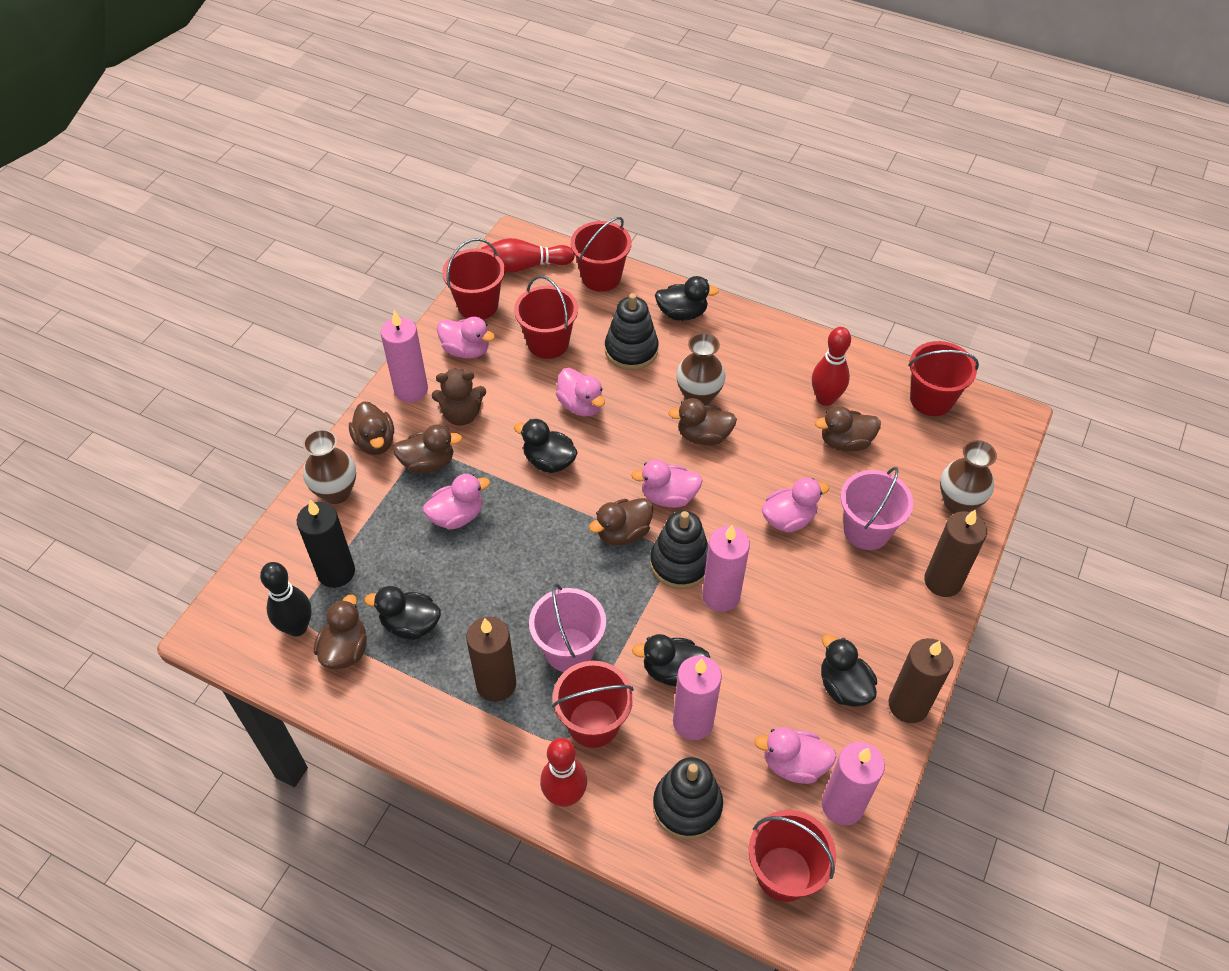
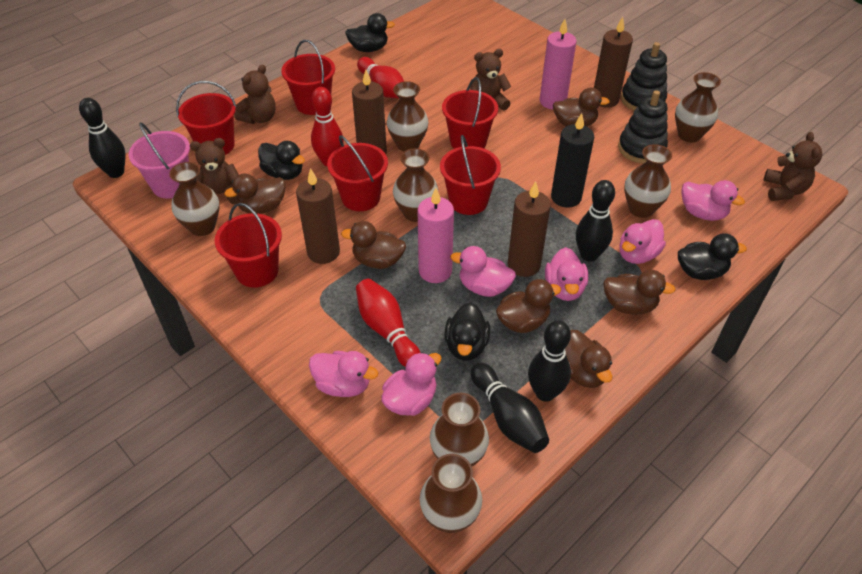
black bowling pin: [260,562,312,637] = 1 -> [79,98,126,178] [471,363,549,453] [528,320,571,402] [576,180,615,262] = 4
black duck: [364,586,441,640] [514,419,578,473] [632,634,711,687] [655,276,719,321] [821,634,877,707] = 5 -> [258,141,305,180] [345,13,395,52] [444,302,490,361] [678,233,747,280] = 4
black stacking toy: [605,293,659,370] [650,511,708,589] [653,757,723,840] = 3 -> [618,90,668,164] [621,42,667,111] = 2
brown candle: [466,616,516,702] [888,638,954,723] [924,510,987,597] = 3 -> [296,168,340,264] [352,70,387,154] [508,181,551,277] [594,17,633,108] = 4
brown teddy bear: [432,368,486,425] = 1 -> [190,138,239,204] [235,65,276,124] [470,49,511,110] [764,132,822,201] = 4
brown vase: [303,429,356,504] [676,333,726,405] [940,440,997,514] = 3 -> [169,162,220,236] [387,81,429,151] [393,148,438,222] [420,454,482,533] [430,393,489,466] [624,144,672,218] [675,72,721,143] = 7
pink bucket: [529,583,606,672] [841,467,913,550] = 2 -> [128,122,190,198] = 1
pink candle: [381,310,428,402] [673,656,722,740] [702,525,750,612] [822,742,885,826] = 4 -> [417,188,454,283] [540,19,577,109] = 2

